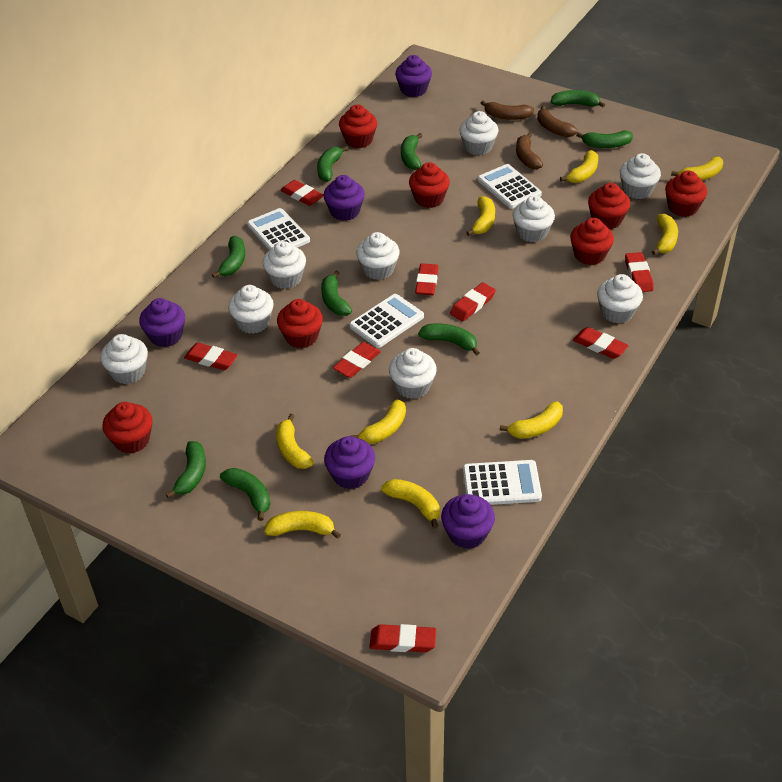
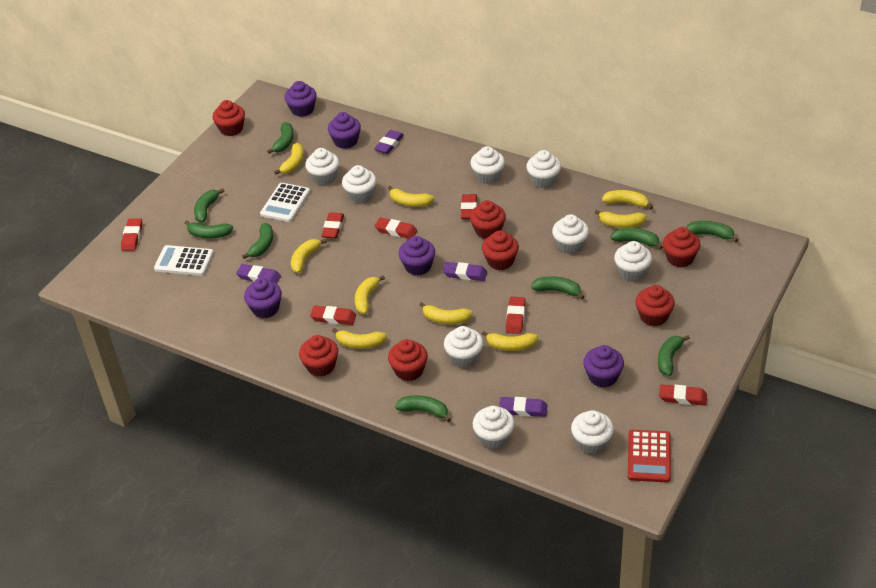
brown banana: [481,100,534,120] [516,132,543,169] [537,106,578,137] = 3 -> none = 0
purple eraser: none = 0 -> [236,264,281,284] [374,130,404,154] [443,262,487,281] [499,397,547,417] = 4
red calculator: none = 0 -> [628,430,671,482] = 1
red eraser: [184,343,238,370] [281,180,323,206] [333,342,381,378] [369,624,436,652] [415,263,439,295] [450,282,496,322] [573,327,629,359] [625,252,654,292] = 8 -> [121,218,142,251] [310,306,356,325] [321,212,344,238] [374,217,417,239] [461,194,477,219] [506,297,526,334] [659,384,707,406] = 7
white calculator: [247,208,310,250] [349,294,424,348] [463,460,542,505] [478,164,542,209] = 4 -> [154,245,214,276] [260,183,310,222] = 2

